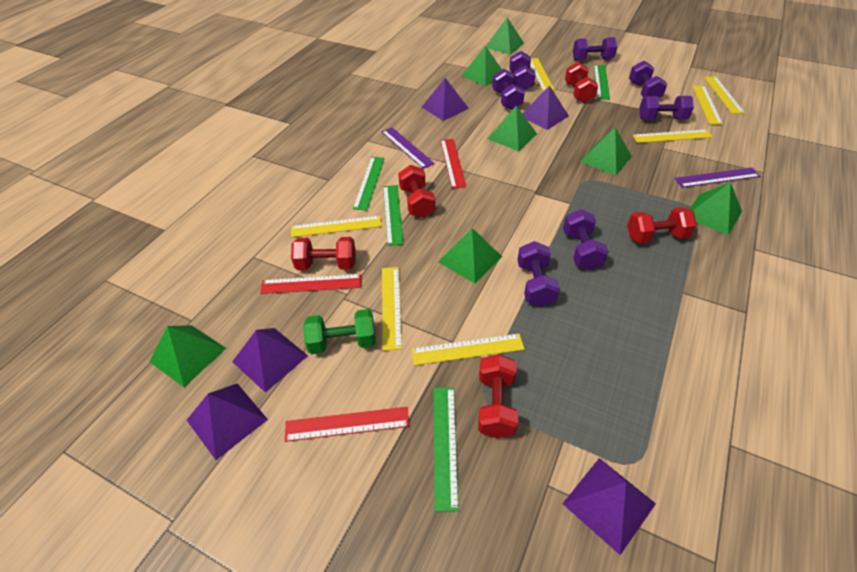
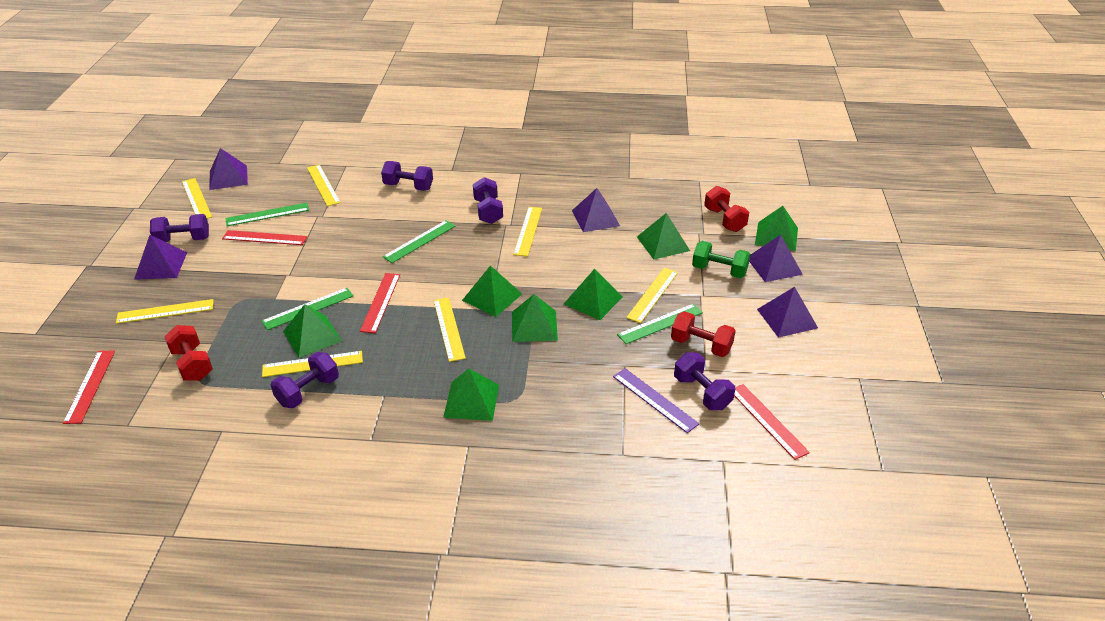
purple dumbbell: [492,69,525,110] [509,51,535,90] [517,241,560,307] [563,209,609,270] [573,37,617,61] [629,61,667,98] [639,96,694,120] = 7 -> [150,214,209,242] [271,352,339,408] [381,161,433,191] [473,177,503,224] [674,352,735,410] = 5
purple ruler: [381,127,435,169] [675,168,760,188] = 2 -> [613,368,699,433] = 1
red dumbbell: [291,237,356,270] [398,165,435,218] [478,354,518,438] [565,62,599,103] [627,207,697,244] = 5 -> [164,325,213,381] [671,311,736,357] [704,186,749,232] = 3
red ruler: [260,274,361,294] [285,407,410,442] [440,139,466,189] = 3 -> [63,350,115,424] [222,230,307,245] [360,273,400,333] [734,384,810,460] = 4

